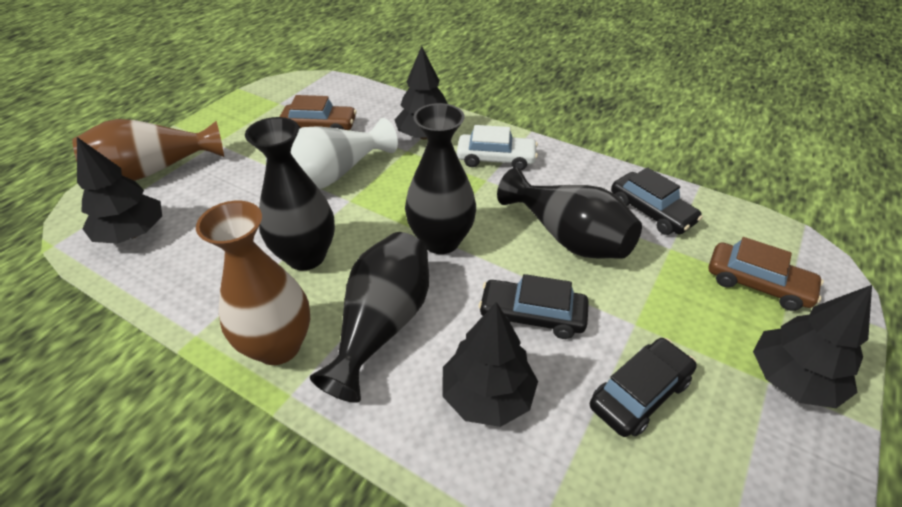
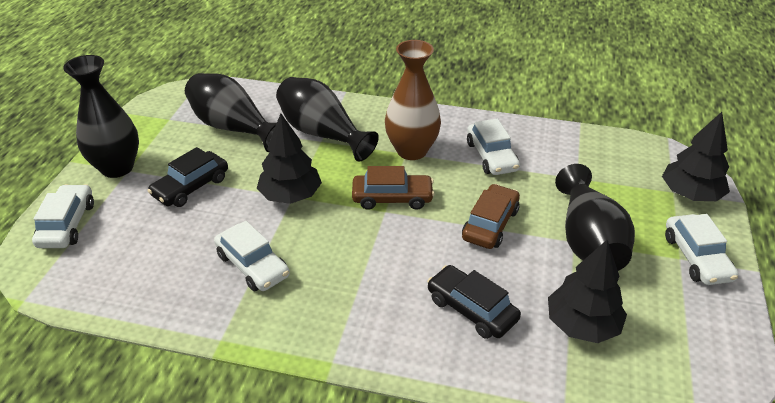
black car: [478,274,589,339] [590,338,697,437] [611,167,703,235] = 3 -> [148,147,228,207] [427,265,521,339] = 2
black tree: [77,137,162,244] [394,46,448,139] [442,302,538,427] [753,285,872,408] = 4 -> [257,114,322,204] [548,240,627,343] [662,112,730,201] = 3
brown vase: [72,119,224,181] [196,201,310,365] = 2 -> [385,40,441,160] = 1
white car: [457,125,538,170] = 1 -> [32,184,94,248] [214,221,290,291] [467,118,520,175] [665,214,738,285] = 4
white vase: [266,118,398,189] = 1 -> none = 0

